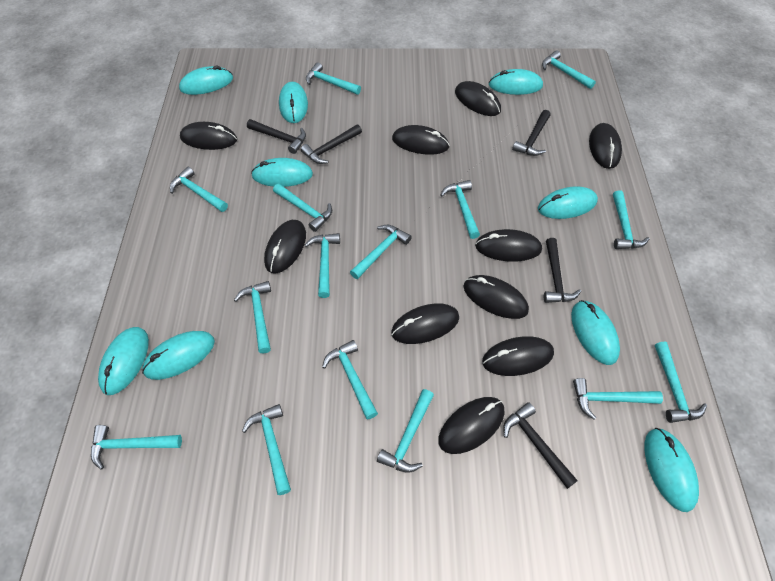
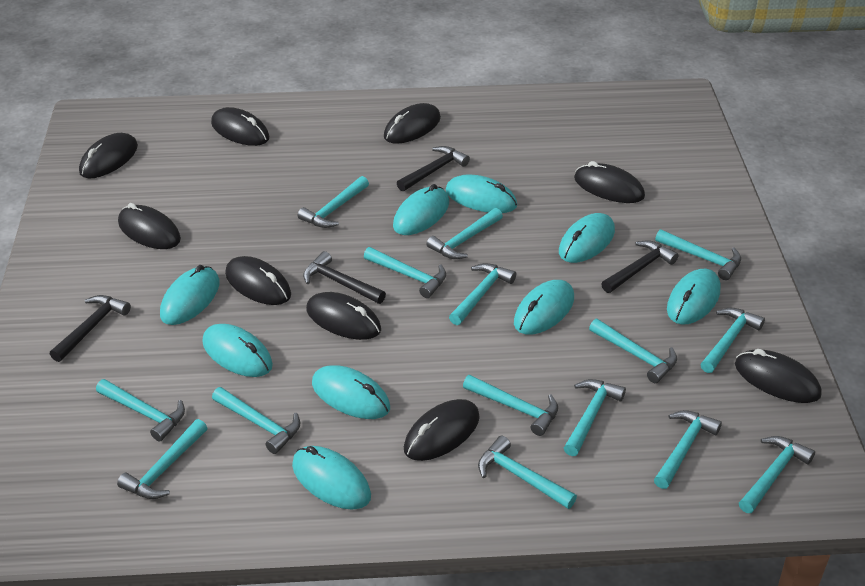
black hammer: [247,119,306,154] [301,124,362,164] [503,402,578,489] [512,110,551,156] [544,238,581,303] = 5 -> [50,295,131,362] [303,251,386,304] [397,146,470,191] [601,240,678,293] = 4
black mouse: [180,122,237,150] [264,220,306,274] [391,303,459,344] [392,125,450,155] [438,397,505,454] [455,81,501,116] [464,275,529,319] [475,229,542,262] [482,336,554,376] [589,123,622,169] = 10 -> [79,133,138,178] [118,203,181,249] [211,107,269,146] [225,256,291,305] [306,292,381,340] [384,103,441,144] [404,399,480,461] [574,161,645,203] [735,349,822,403] = 9

